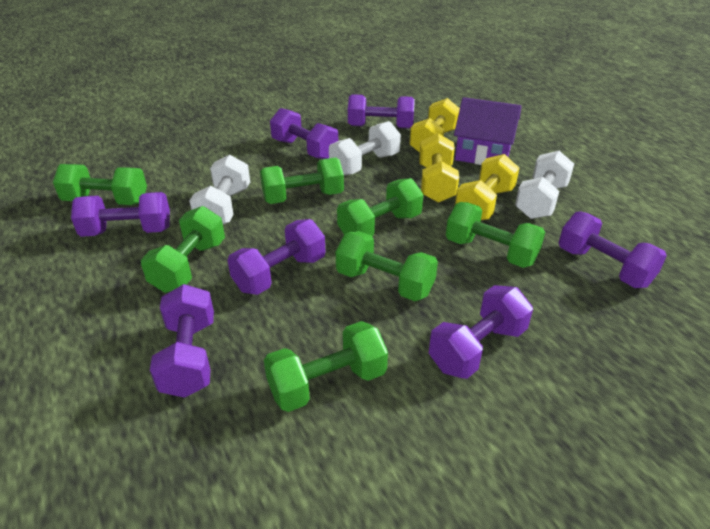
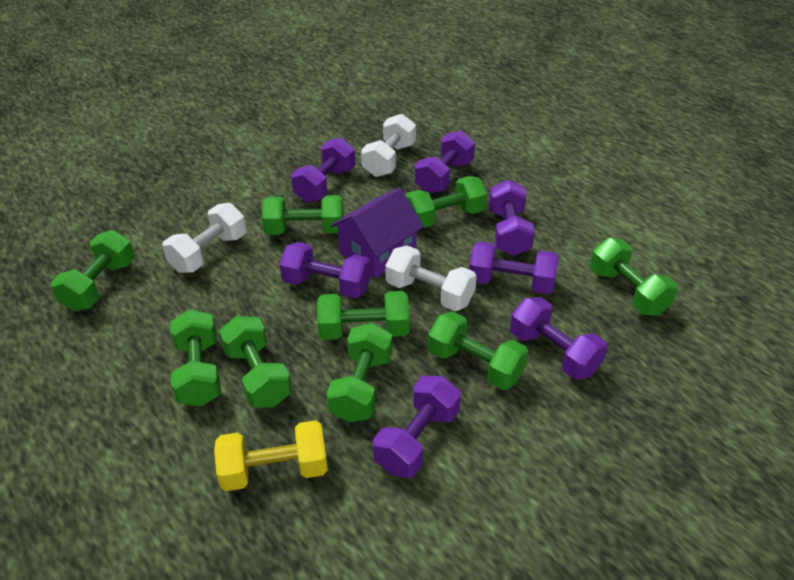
green dumbbell: [53,164,147,205] [141,206,225,293] [260,157,344,204] [264,321,388,412] [336,231,438,301] [337,178,423,236] [446,202,545,268] = 7 -> [51,230,135,312] [170,309,221,407] [219,316,292,408] [262,195,343,235] [317,291,410,340] [327,323,393,422] [405,176,487,228] [428,311,529,390] [590,237,678,316] = 9
yellow dumbbell: [409,98,460,153] [419,133,459,203] [455,154,519,220] = 3 -> [214,420,328,491] = 1

